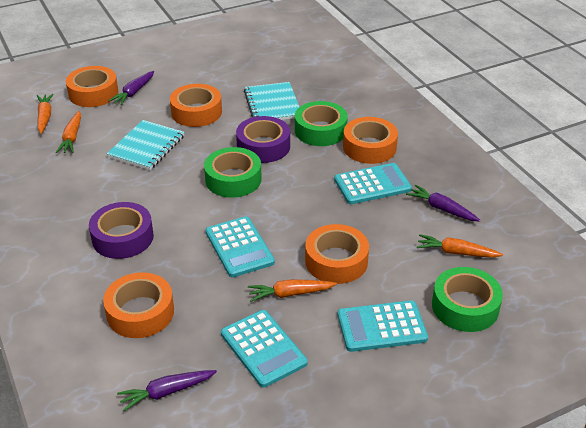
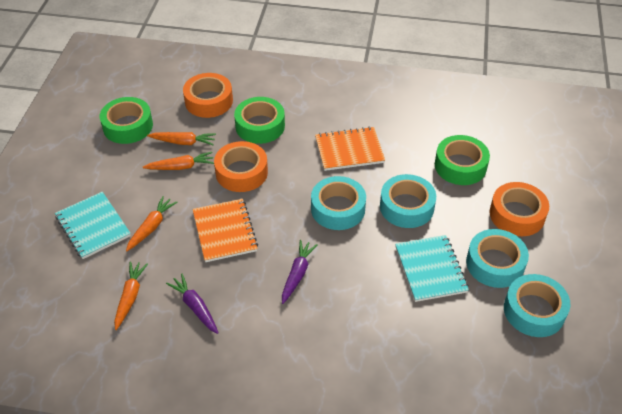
orange notebook: none = 0 -> [193,199,258,262] [315,127,385,171] = 2
orange tape: [66,66,118,107] [103,272,174,338] [170,84,222,127] [305,224,369,284] [343,117,398,164] = 5 -> [183,73,233,118] [214,141,268,192] [490,182,549,236] = 3
purple carrot: [108,71,154,105] [117,370,217,411] [406,185,481,222] = 3 -> [166,274,219,334] [282,240,318,304] = 2
purple tape: [89,202,154,259] [236,116,290,163] = 2 -> none = 0
turquoise calculator: [206,216,275,277] [221,310,308,388] [334,163,412,204] [338,300,428,352] = 4 -> none = 0
turquoise tape: none = 0 -> [311,176,366,230] [380,174,436,228] [466,229,529,288] [504,274,570,337] = 4

